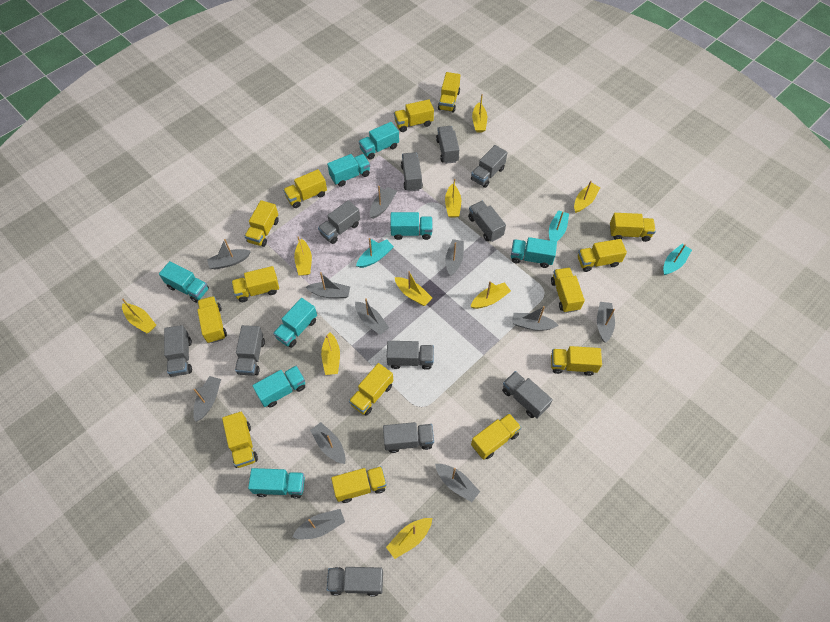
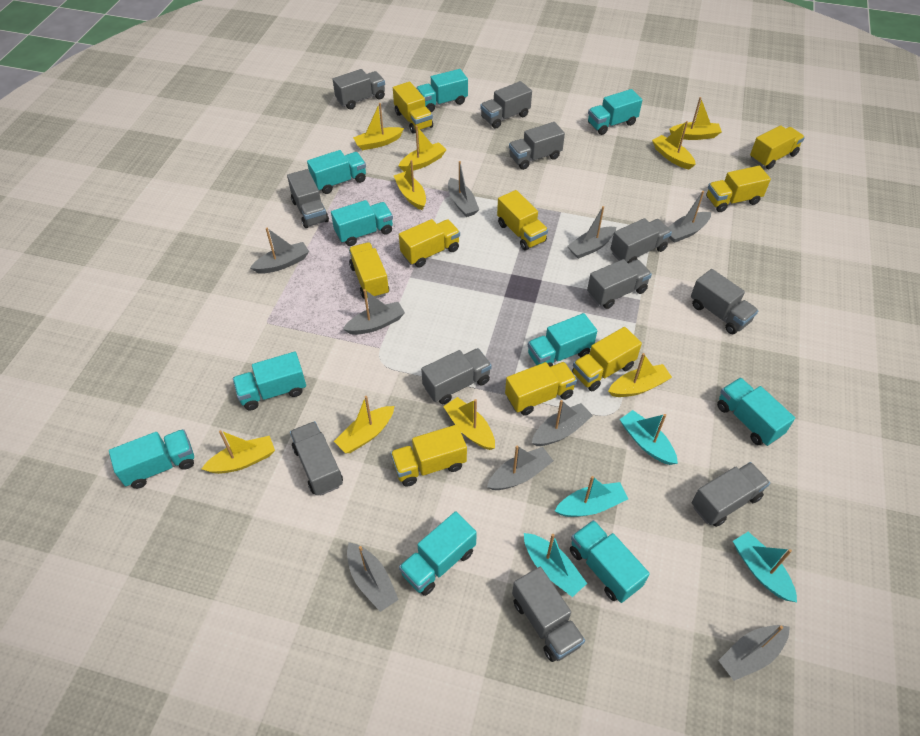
grey boat: [193,376,221,422] [207,239,251,270] [292,509,345,539] [306,272,350,298] [310,422,346,464] [355,298,389,335] [370,186,397,219] [435,464,480,502] [446,239,464,276] [512,306,559,331] [597,302,615,343] = 11 -> [250,228,309,274] [343,289,405,335] [347,542,399,612] [448,161,479,217] [487,446,553,490] [532,400,593,446] [567,206,616,259] [668,191,711,243] [718,625,790,681] = 9
turquoise boat: [356,238,394,268] [549,210,569,242] [663,244,692,275] = 3 -> [524,533,587,597] [555,476,628,517] [620,410,678,465] [733,532,797,602] = 4
turquoise truck: [159,261,209,303] [248,468,305,499] [252,366,305,408] [273,298,317,348] [327,154,370,187] [359,122,399,160] [390,212,433,240] [511,237,557,268] = 8 -> [109,429,194,489] [233,352,306,410] [307,150,366,194] [331,200,393,246] [399,511,477,596] [416,69,468,112] [528,313,597,367] [570,520,650,603] [588,89,642,135] [717,378,795,446] = 10
yellow truck: [197,296,227,343] [222,412,258,468] [231,266,279,302] [245,200,279,247] [283,169,327,208] [331,466,387,503] [349,363,393,416] [394,99,434,132] [438,72,460,112] [471,413,522,459] [551,268,585,313] [551,346,602,376] [578,239,627,272] [610,213,656,242] = 14 -> [349,242,389,299] [390,425,467,486] [393,82,433,134] [399,219,460,268] [497,190,548,251] [505,362,577,416] [572,327,642,391] [706,166,771,212] [750,126,805,169] = 9

